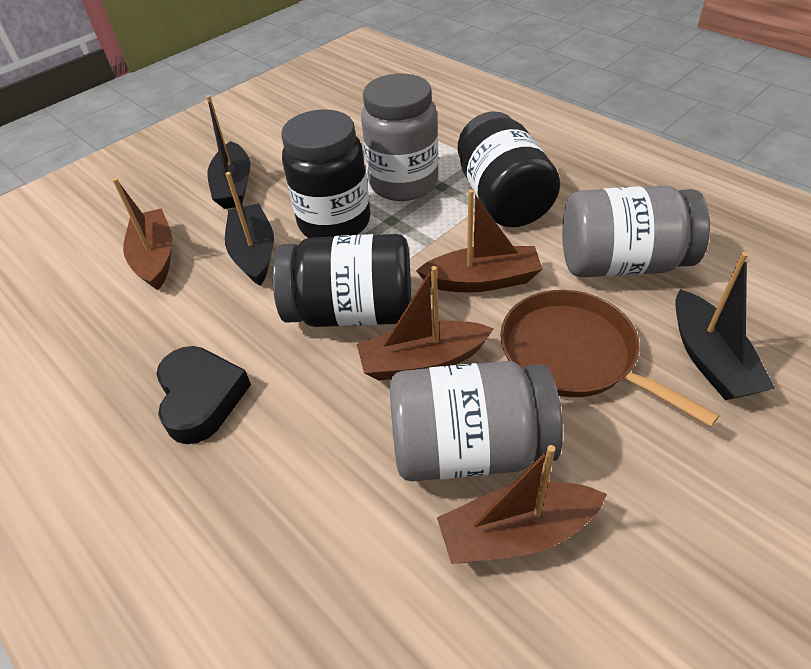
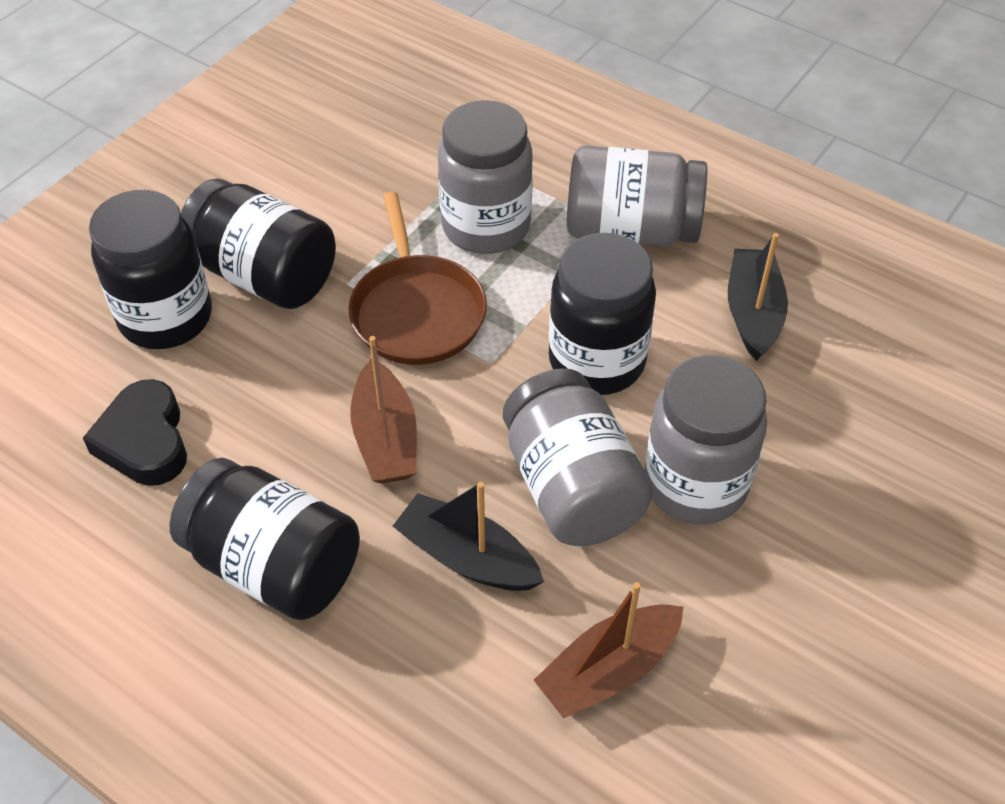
black boat: [206,95,250,209] [225,172,274,286] [675,252,775,400] = 3 -> [393,482,544,591] [728,233,788,361] = 2
black jar: [273,234,411,327] [282,110,370,238] [458,111,560,227] = 3 -> [89,190,212,349] [169,458,360,620] [181,178,336,309] [549,233,656,395] = 4
brown boat: [112,178,173,290] [357,266,494,381] [416,189,543,293] [437,445,607,564] = 4 -> [350,336,417,484] [534,582,683,718] = 2
grey jar: [361,74,439,201] [390,361,563,481] [562,186,710,277] = 3 -> [438,100,533,254] [503,368,653,546] [567,145,707,246] [644,355,767,524] = 4

